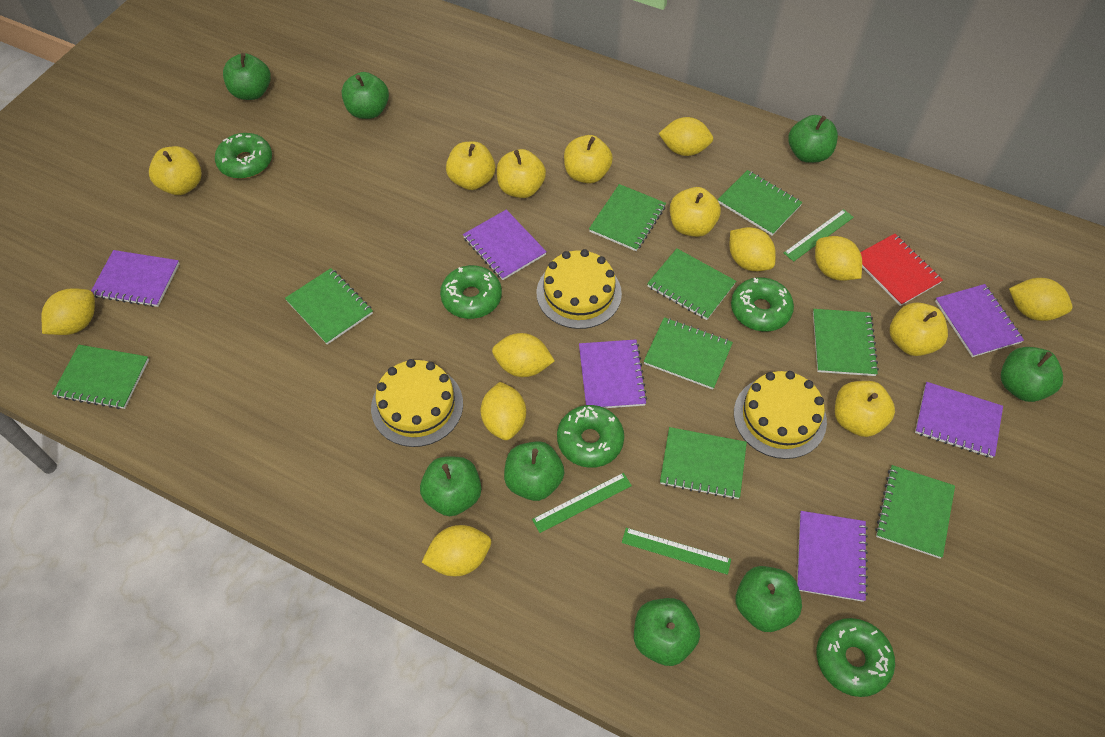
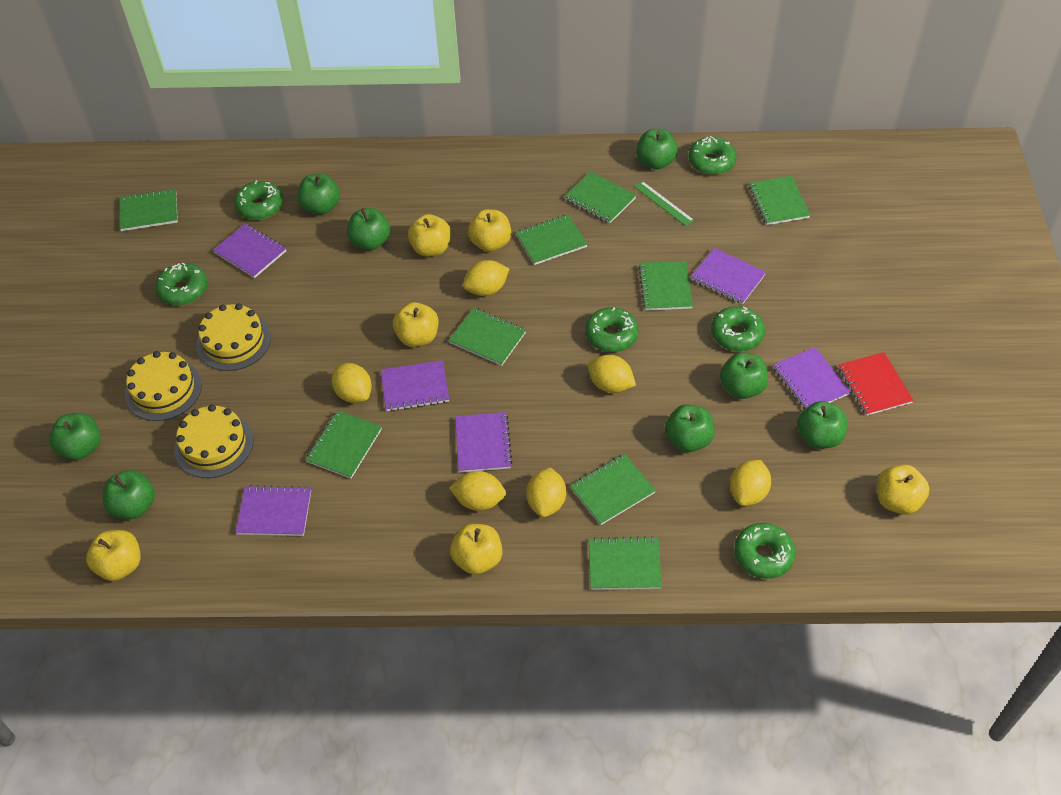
green donut: [215,133,272,179] [440,265,502,319] [557,405,624,468] [731,277,794,331] [817,618,895,697] = 5 -> [155,263,208,305] [234,181,283,220] [585,307,639,352] [688,136,737,175] [711,306,765,351] [734,523,796,579] = 6
green ruler: [532,473,632,533] [622,528,731,575] [784,209,854,262] = 3 -> [634,181,694,226] = 1
yellow apple: [149,146,202,195] [446,141,495,190] [497,149,546,198] [564,135,613,184] [670,187,721,237] [835,381,895,437] [890,303,948,356] = 7 -> [86,530,141,581] [393,302,439,347] [408,214,451,257] [450,524,502,575] [468,209,511,252] [877,465,930,515] = 6
yellow lemon: [41,288,95,335] [422,525,491,576] [481,382,526,440] [492,333,555,377] [658,117,713,156] [730,227,776,271] [815,236,862,281] [1009,278,1072,321] = 8 -> [332,363,372,403] [449,471,506,511] [463,260,509,296] [526,467,566,517] [588,355,636,393] [730,460,771,506] = 6

